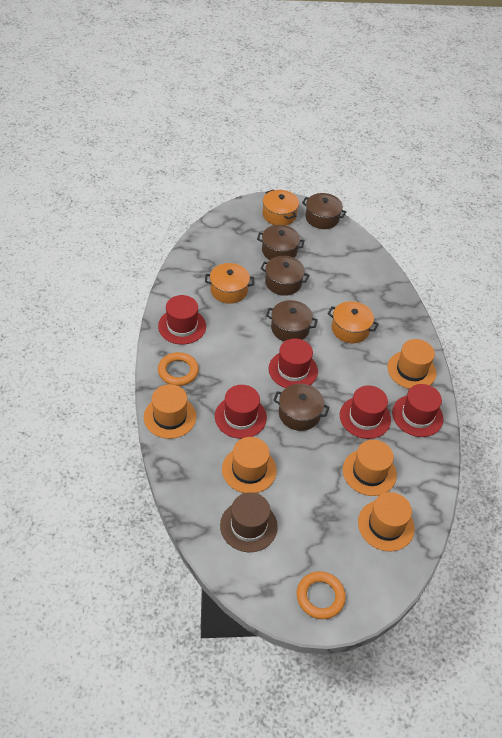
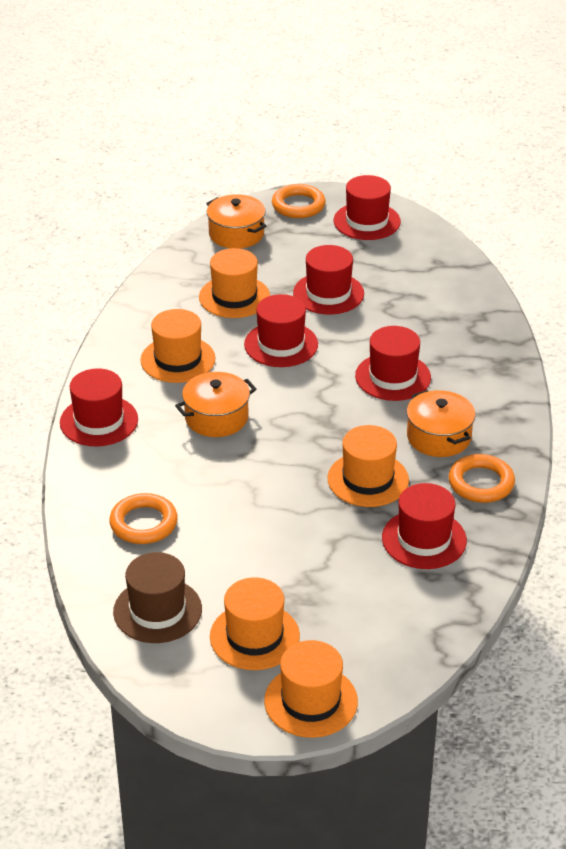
brown pot: [257,225,305,260] [260,256,309,296] [266,300,318,341] [273,384,330,431] [302,193,347,229] = 5 -> none = 0
orange ring: [158,352,199,386] [297,571,346,619] = 2 -> [109,493,178,544] [272,184,326,218] [449,454,515,503] = 3
red hat: [158,295,206,345] [215,385,267,439] [269,338,318,388] [340,385,391,439] [392,384,443,437] = 5 -> [60,368,138,446] [244,294,318,367] [293,245,364,314] [334,175,401,240] [355,326,431,401] [382,483,467,569] = 6

